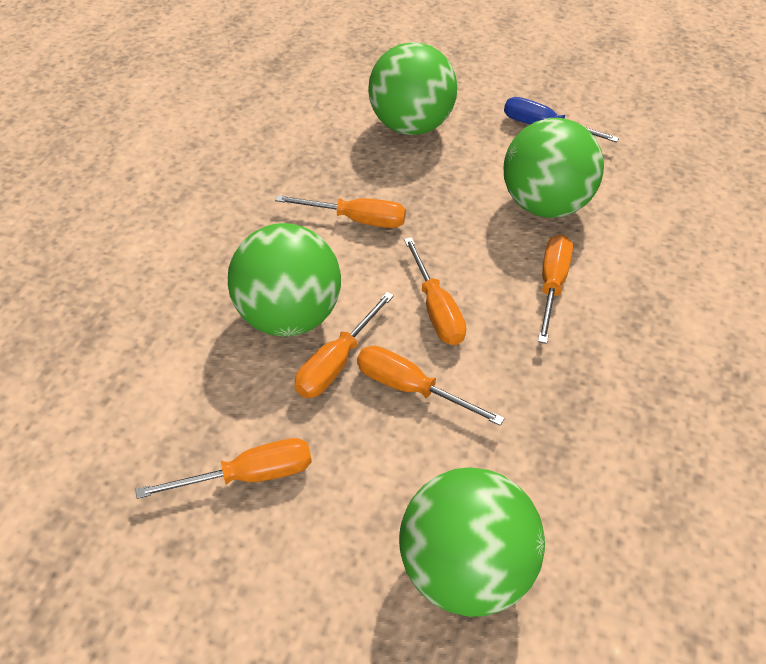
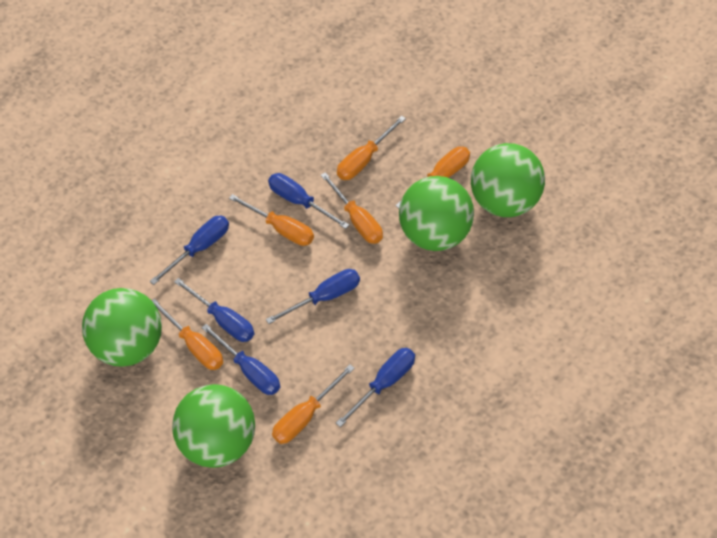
blue screwdriver: [504,97,619,142] = 1 -> [150,216,229,285] [174,278,254,342] [202,324,280,395] [266,269,360,324] [268,173,349,229] [336,348,415,427] = 6

